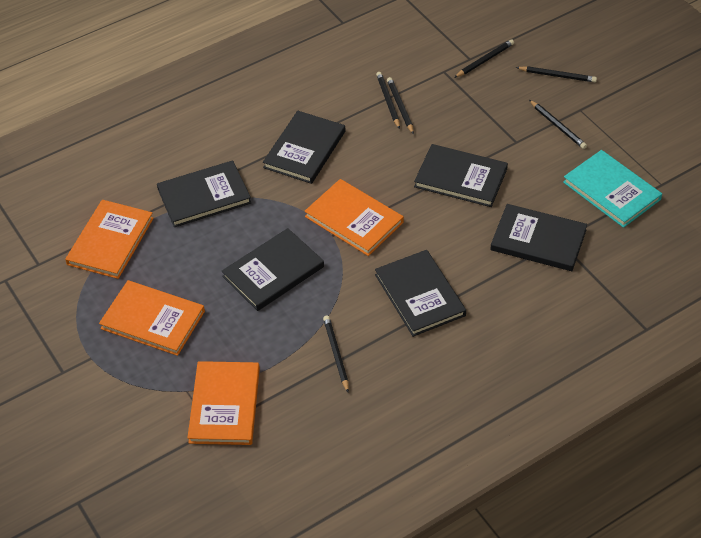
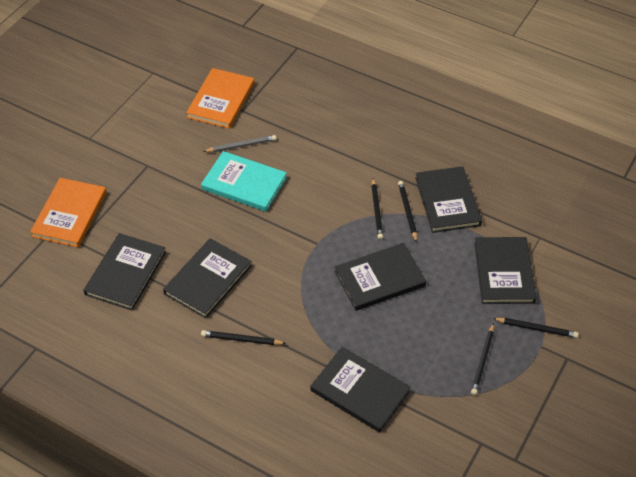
black pencil: [323,315,349,393] [376,72,400,129] [387,77,414,135] [454,39,514,78] [516,66,597,82] [529,100,587,149] = 6 -> [201,330,286,345] [371,178,383,240] [398,181,417,242] [471,323,494,395] [492,318,579,338] = 5
grey pencil: none = 0 -> [203,135,277,152] = 1
orange book: [65,200,154,279] [99,280,205,356] [187,361,260,445] [305,179,404,256] = 4 -> [30,178,107,247] [186,68,254,129] = 2

